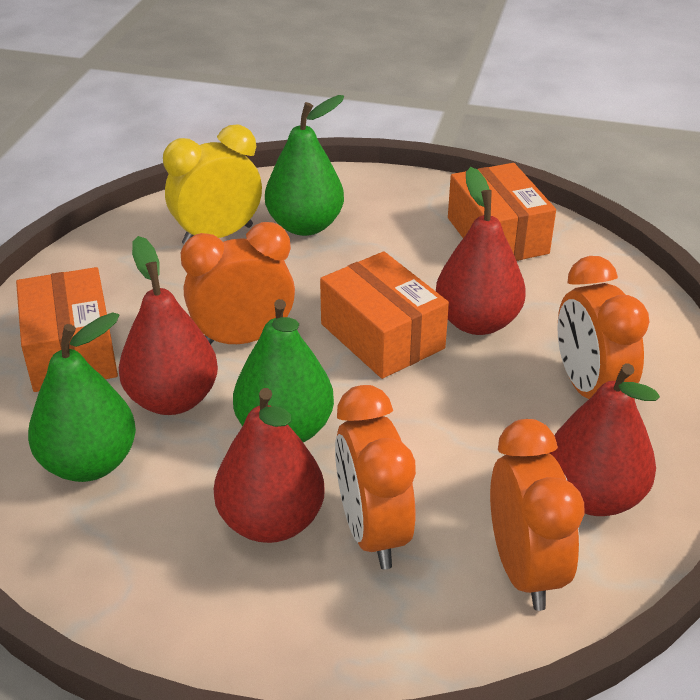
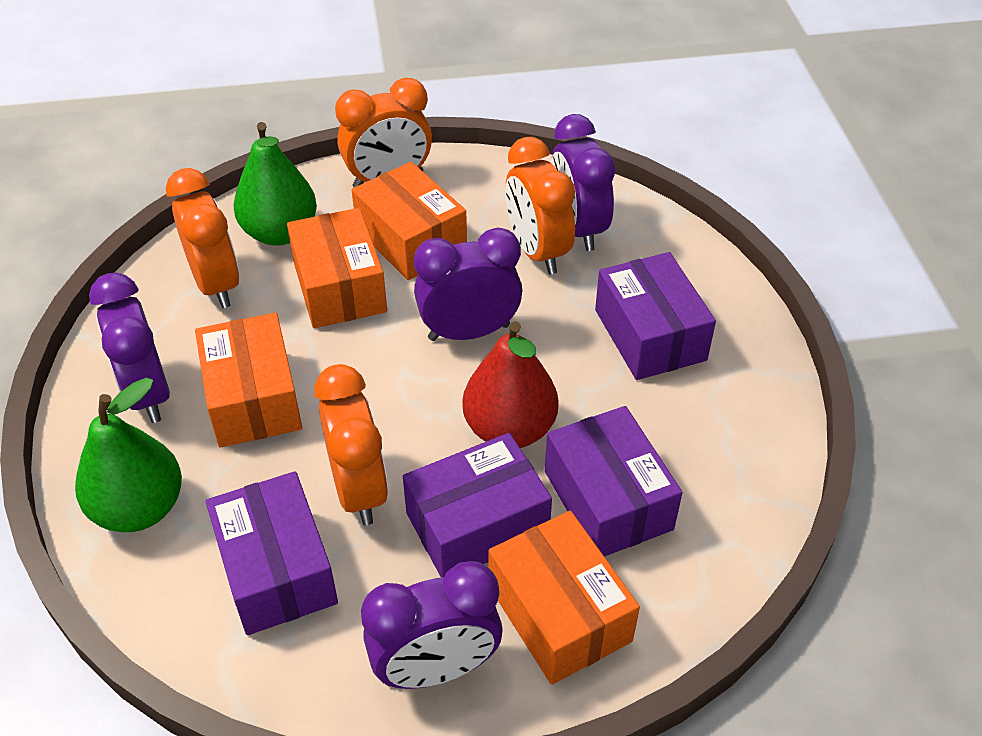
green pear: [28,312,136,482] [233,299,334,443] [265,95,344,236] = 3 -> [75,378,182,532] [234,122,317,246] = 2
orange box: [16,267,118,392] [320,251,449,379] [448,163,556,261] = 3 -> [195,313,302,448] [287,208,387,328] [352,162,467,280] [488,511,640,685] = 4
purple box: none = 0 -> [206,471,338,635] [403,433,552,577] [545,406,683,557] [595,252,716,380] = 4
purple clock: none = 0 -> [89,272,170,423] [361,561,503,689] [414,227,522,341] [551,114,615,251] = 4
red pear: [119,236,218,415] [214,388,325,543] [436,167,526,335] [550,363,660,516] = 4 -> [462,321,558,448] = 1
yellow clock: [163,124,262,244] = 1 -> none = 0

